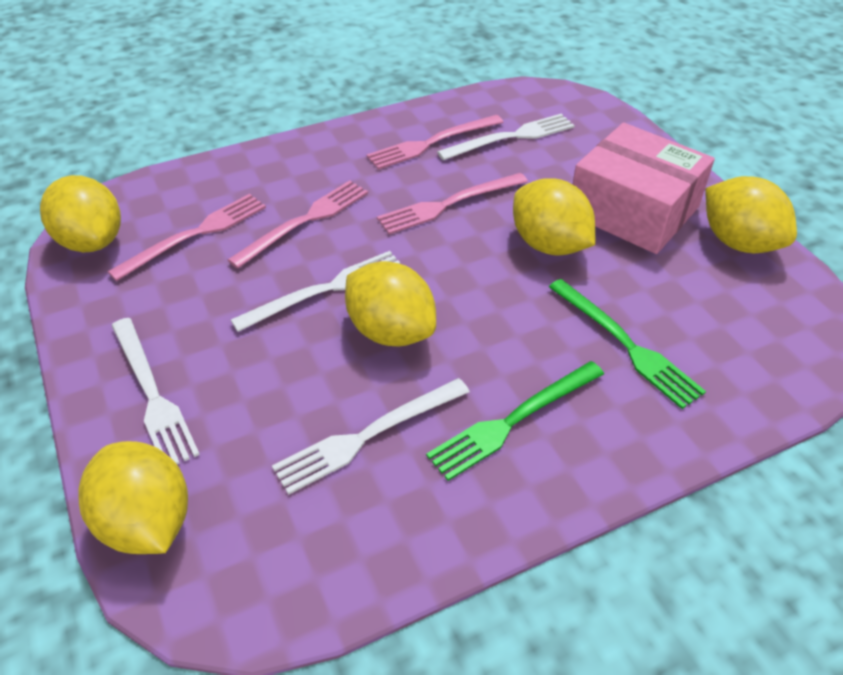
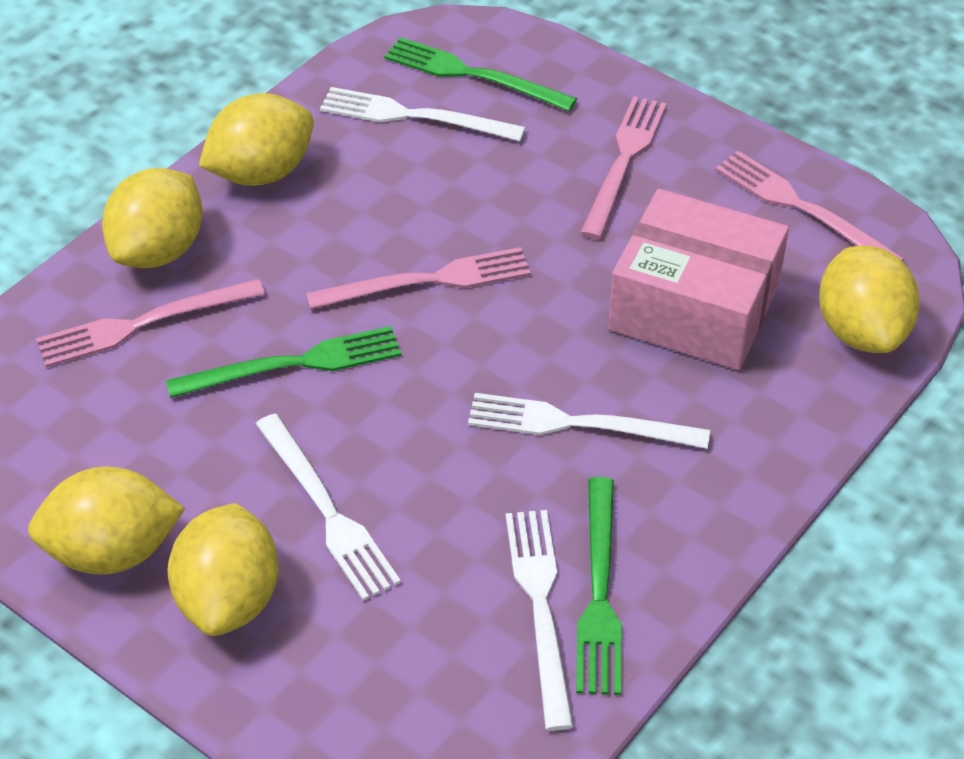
green fork: [426,361,604,481] [549,279,706,409] = 2 -> [166,326,401,398] [384,37,577,111] [576,477,622,695] = 3

